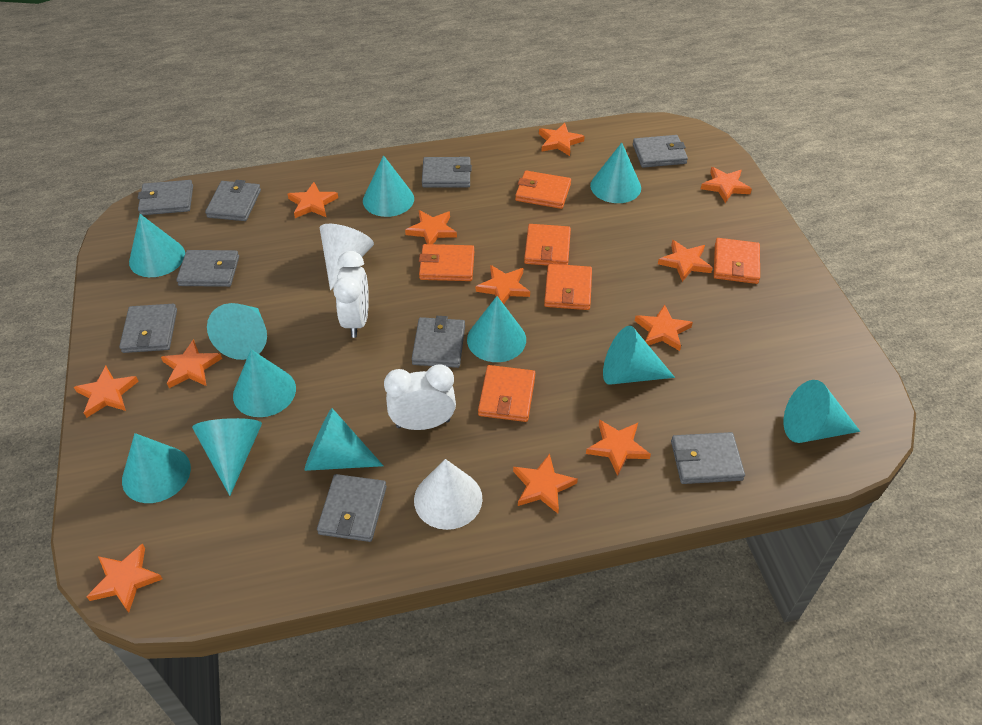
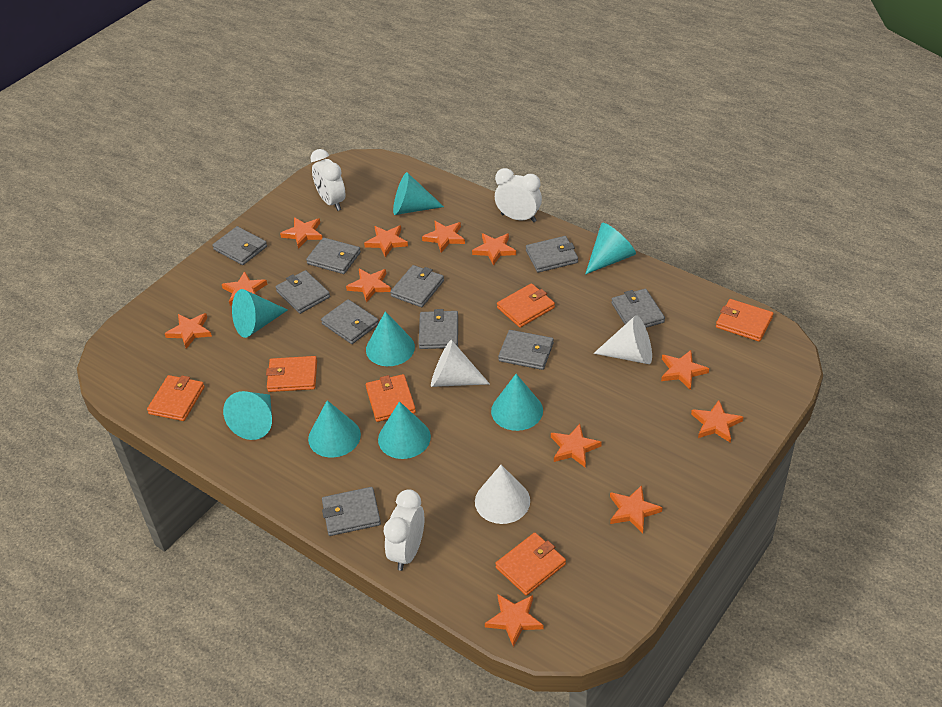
grey wallet: [119,304,177,353] [138,180,193,215] [176,250,239,287] [205,180,261,221] [317,474,387,542] [412,316,465,368] [422,157,472,188] [633,135,688,168] [671,432,745,484] = 9 -> [212,226,267,265] [275,270,330,314] [306,237,361,274] [321,299,379,344] [322,487,381,536] [390,265,444,307] [419,309,458,349] [498,330,554,370] [526,236,578,273] [611,289,665,328] = 10
turquoise cone: [122,433,191,503] [129,214,185,277] [192,418,262,496] [207,303,267,360] [233,349,296,417] [304,408,384,471] [363,155,414,217] [467,296,526,362] [590,143,641,203] [603,326,675,385] [784,380,860,443] = 11 -> [223,391,272,440] [232,289,288,338] [308,400,361,457] [366,311,415,366] [378,401,431,459] [393,172,444,215] [491,374,543,431] [585,223,636,275] = 8
white clock: [333,251,369,338] [384,364,456,430] = 2 -> [310,149,346,211] [384,489,424,571] [495,168,542,222] = 3
white cone: [320,224,374,290] [414,459,483,530] = 2 -> [431,340,490,387] [475,465,530,524] [594,315,652,364] = 3

